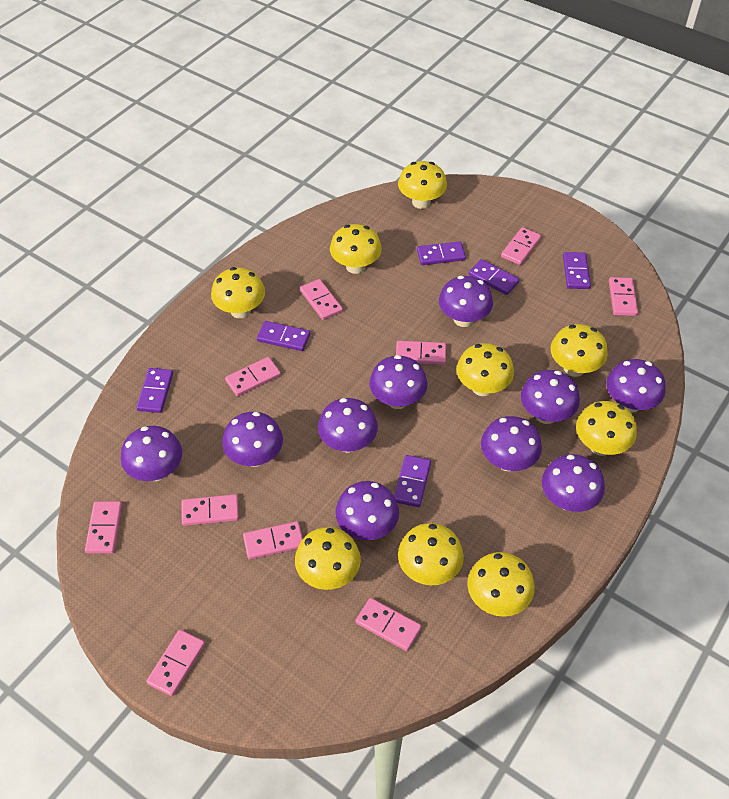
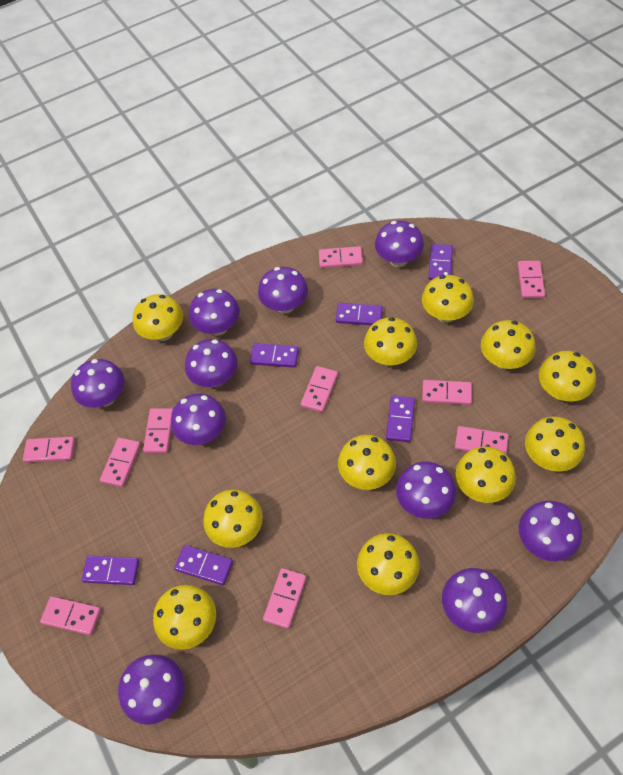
yellow mushroom: [211,267,265,319] [295,527,361,590] [330,224,382,274] [398,161,447,209] [398,523,464,585] [457,343,514,396] [467,552,535,617] [551,324,608,377] [576,401,637,456] = 9 -> [133,294,183,341] [153,585,216,650] [203,490,263,548] [338,435,396,490] [357,533,420,595] [364,317,417,366] [422,275,474,323] [456,446,516,503] [481,320,536,369] [525,416,585,472] [539,351,596,401] = 11

